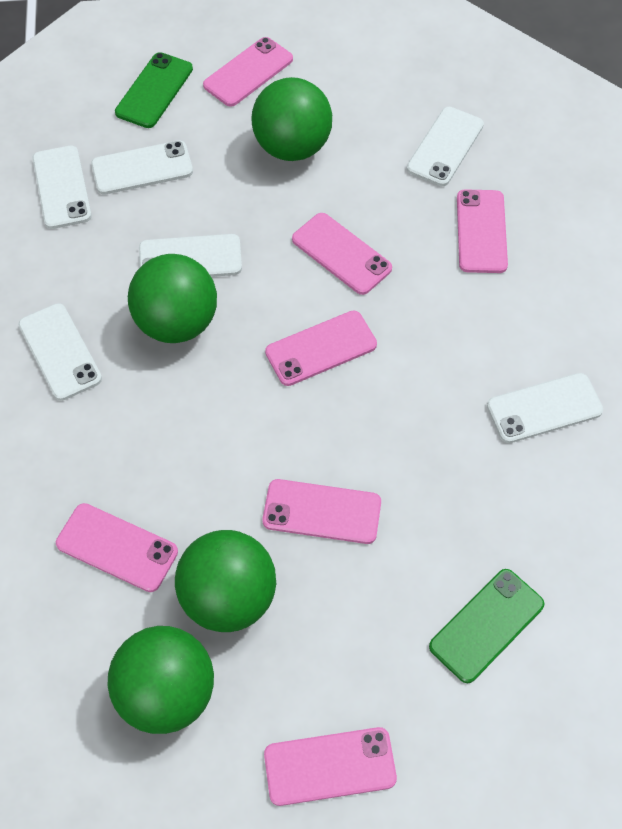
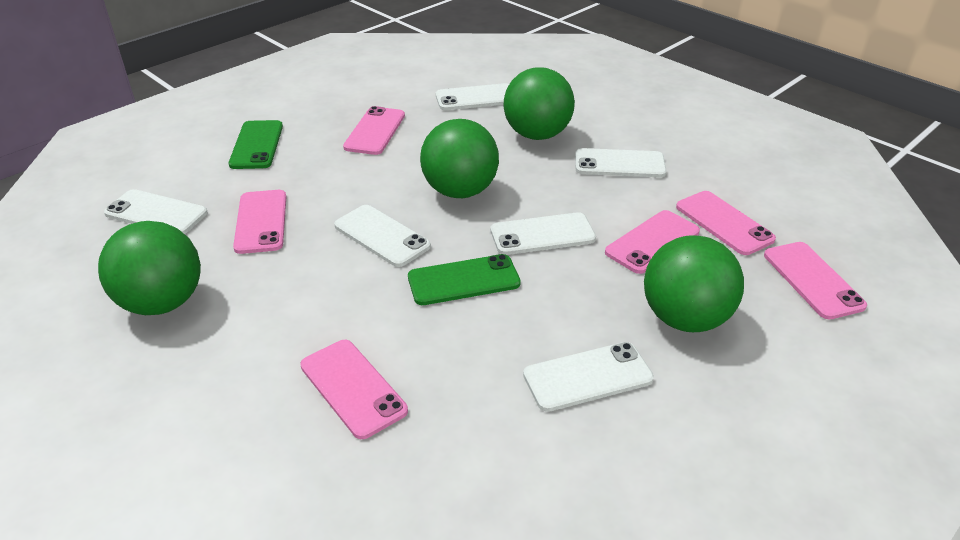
pink phone: [56,503,178,592] [203,37,293,107] [262,479,381,544] [264,727,397,806] [265,311,377,386] [292,213,392,295] [457,189,508,273] = 7 -> [233,190,286,254] [300,340,408,439] [343,106,405,155] [605,210,700,274] [676,191,776,255] [764,242,867,319] = 6

